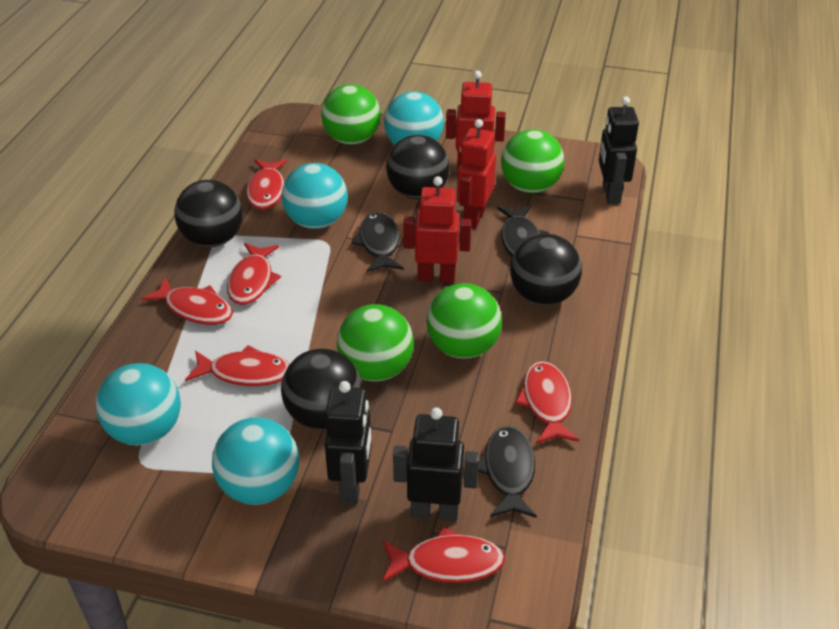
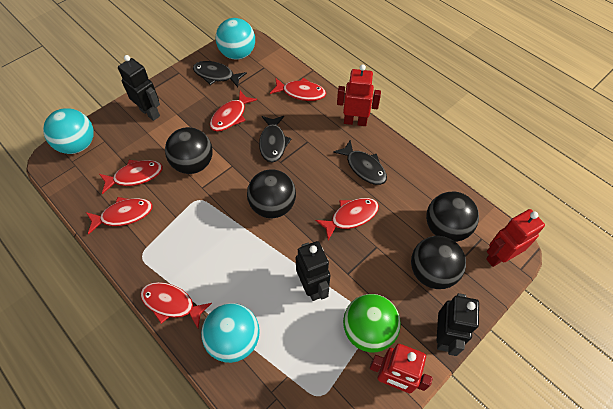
green ball: [321,84,381,145] [337,304,414,381] [426,283,502,359] [501,129,564,193] = 4 -> [343,294,401,352] = 1
turquoise ball: [96,363,181,446] [212,417,299,505] [282,163,348,229] [384,92,444,145] = 4 -> [43,108,94,154] [201,303,260,363] [216,18,255,60] = 3

